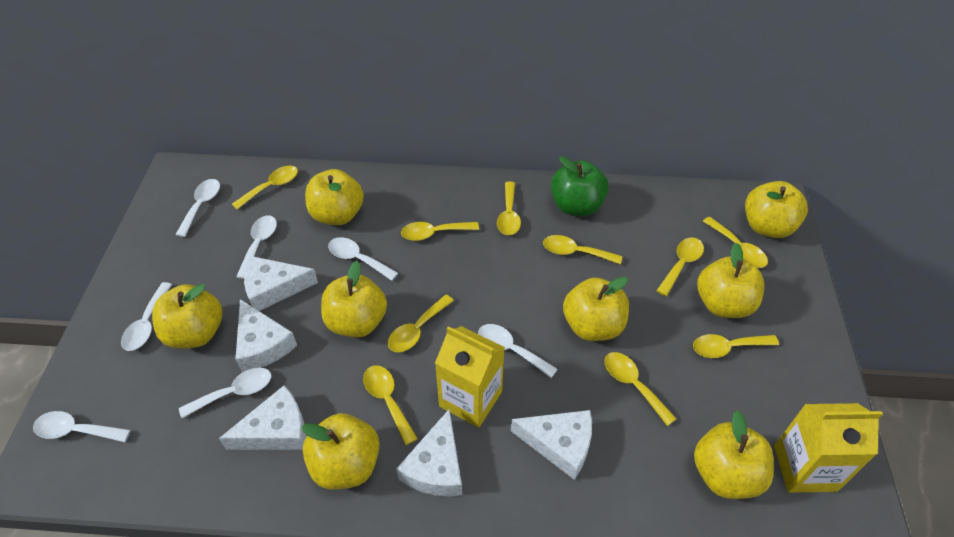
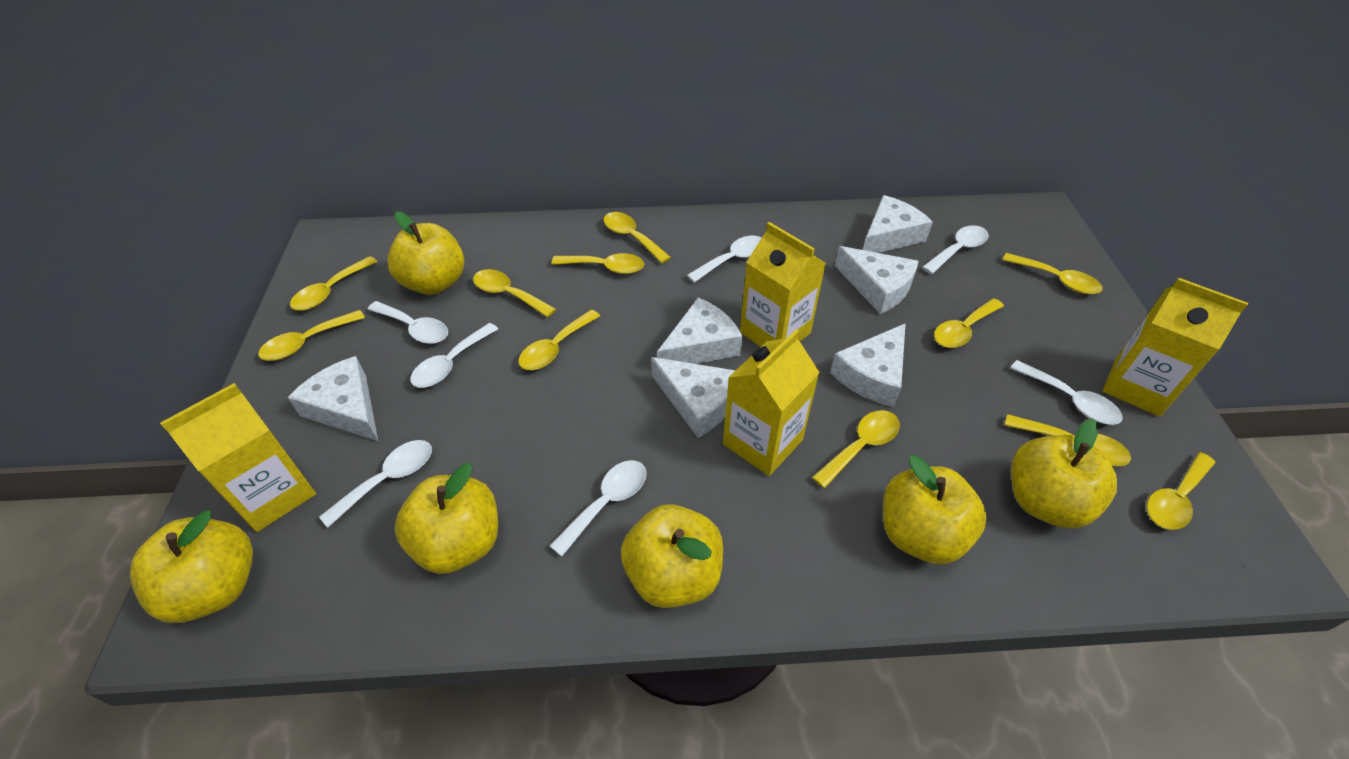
green apple: [551,156,609,216] = 1 -> none = 0
white cheese: [219,385,306,450] [235,299,297,372] [244,256,318,311] [396,409,462,496] [511,410,592,480] = 5 -> [287,356,378,441] [651,357,736,438] [657,298,743,364] [830,323,906,407] [835,246,919,314] [863,195,933,253] = 6
yellow apple: [152,284,222,349] [302,413,380,489] [305,169,364,225] [321,261,387,338] [563,277,629,341] [694,410,774,499] [697,243,764,318] [745,181,808,238] = 8 -> [130,510,253,623] [387,211,464,295] [394,463,498,574] [621,504,723,608] [883,455,987,564] [1011,419,1117,529] = 6
yellow carton: [435,326,505,428] [774,403,883,493] = 2 -> [160,383,316,532] [723,329,820,476] [740,222,826,347] [1102,278,1248,417] = 4
yellow spoon: [232,166,298,210] [363,365,418,445] [388,295,454,352] [401,222,479,241] [497,182,521,235] [543,235,622,265] [604,352,676,426] [656,238,704,296] [693,334,779,358] [703,217,768,268] = 10 -> [258,310,365,361] [290,256,377,311] [473,269,556,317] [518,310,600,370] [551,253,644,274] [604,212,671,263] [812,410,900,488] [934,298,1004,348] [1002,253,1103,294] [1004,414,1131,466] [1146,452,1215,530] = 11

